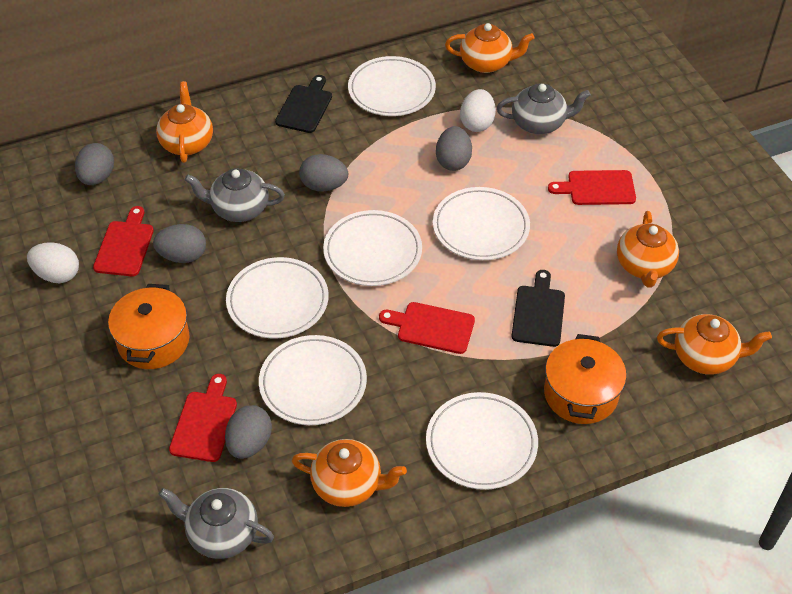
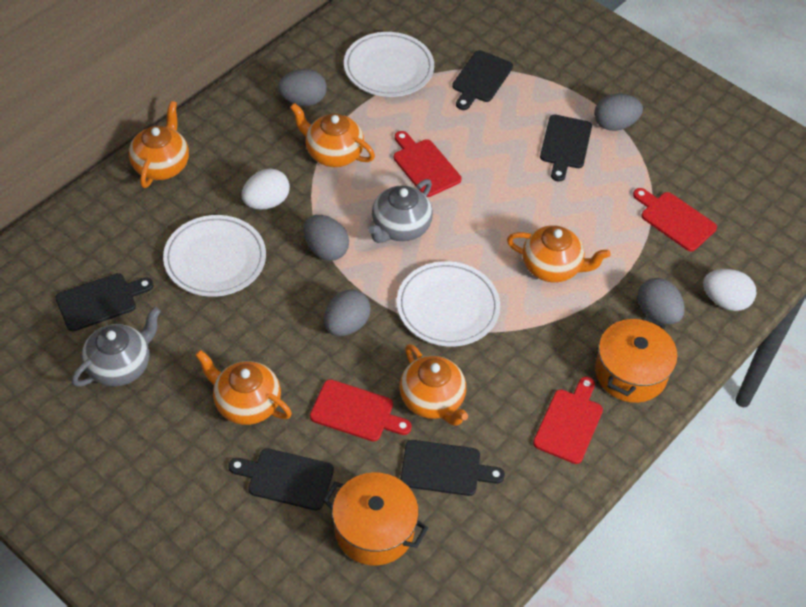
black cutting board: [275,75,332,133] [511,270,565,347] = 2 -> [55,273,154,331] [228,448,334,511] [401,440,505,496] [452,50,513,110] [540,114,592,182] = 5
grey teapot: [158,488,274,559] [185,168,285,222] [497,83,591,134] = 3 -> [72,307,161,387] [368,179,433,243] = 2
white plate: [226,257,329,338] [259,335,367,425] [323,210,422,286] [348,56,436,116] [426,392,538,490] [433,187,530,260] = 6 -> [163,215,266,297] [344,32,434,97] [397,261,500,347] = 3

